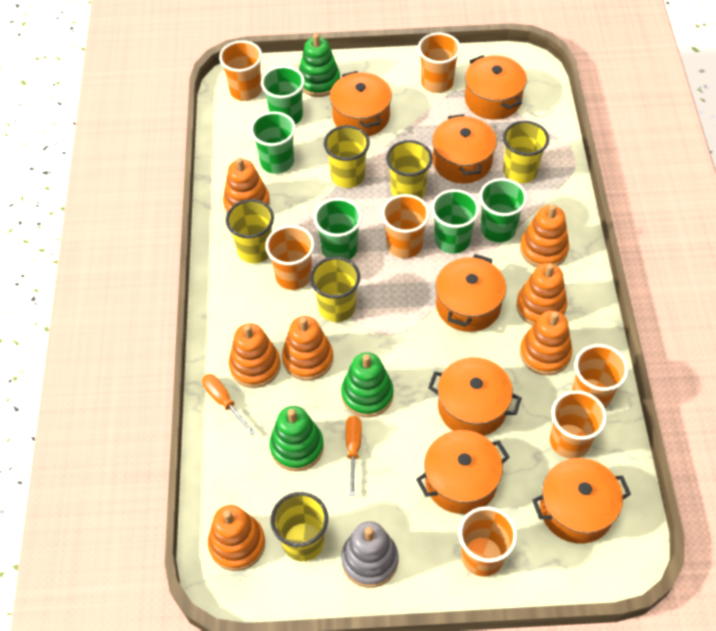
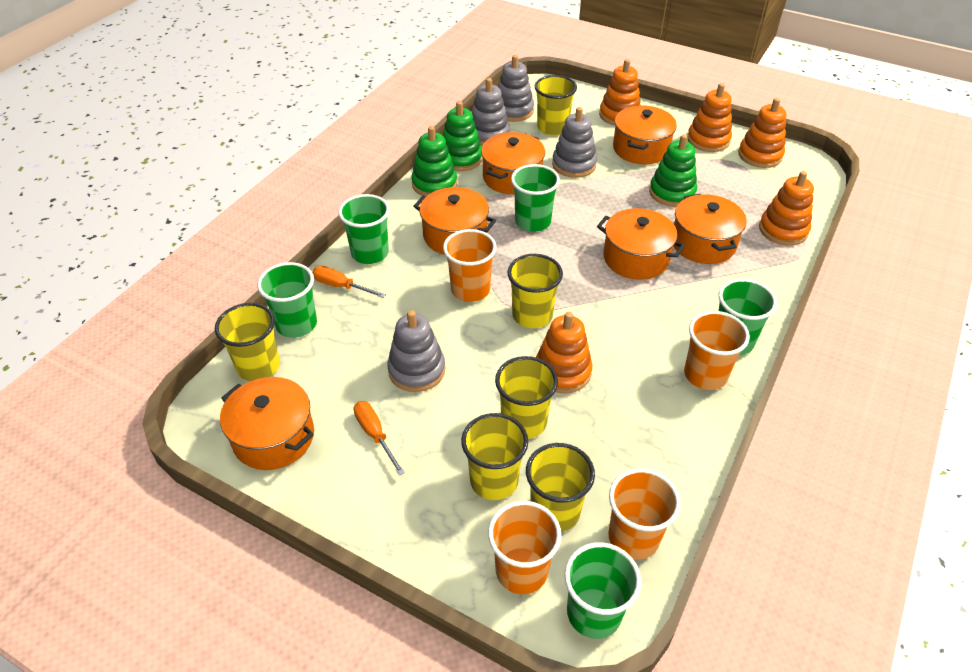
grey stacking toy: [341,521,398,588] = 1 -> [387,310,445,392] [472,78,510,146] [498,55,534,122] [552,107,597,178] = 4
orange cup: [219,40,262,101] [265,225,314,290] [381,194,430,258] [418,33,461,93] [459,506,517,576] [550,390,607,459] [572,344,629,408] = 7 -> [443,229,497,302] [488,501,561,594] [608,469,681,560] [684,311,750,390] = 4
orange pot: [330,71,392,136] [416,430,509,514] [428,357,522,436] [432,114,497,184] [436,254,506,332] [465,55,527,120] [532,458,631,544] = 7 -> [220,377,314,470] [414,187,496,255] [481,132,545,194] [597,208,685,280] [613,105,677,164] [674,194,747,264] = 6
orange stacking toy: [208,505,265,571] [223,158,270,213] [229,323,281,388] [282,316,333,381] [516,263,567,325] [520,204,569,267] [520,311,572,375] = 7 -> [536,312,592,394] [599,59,641,125] [687,83,732,152] [738,98,786,168] [759,171,814,246] = 5

